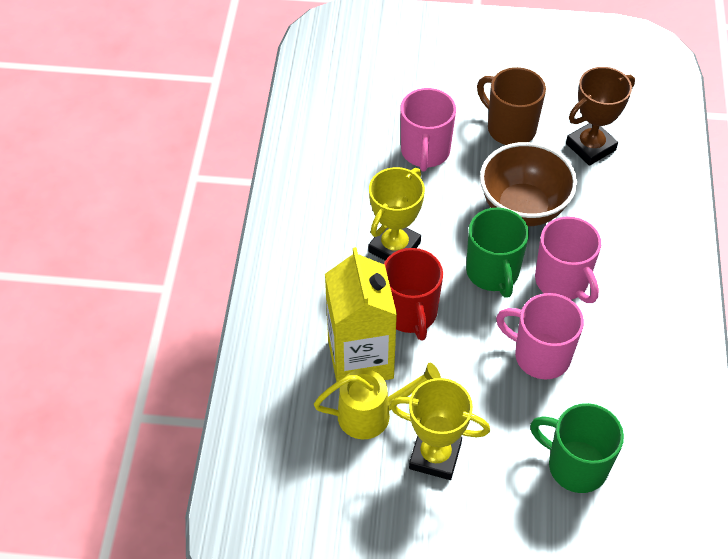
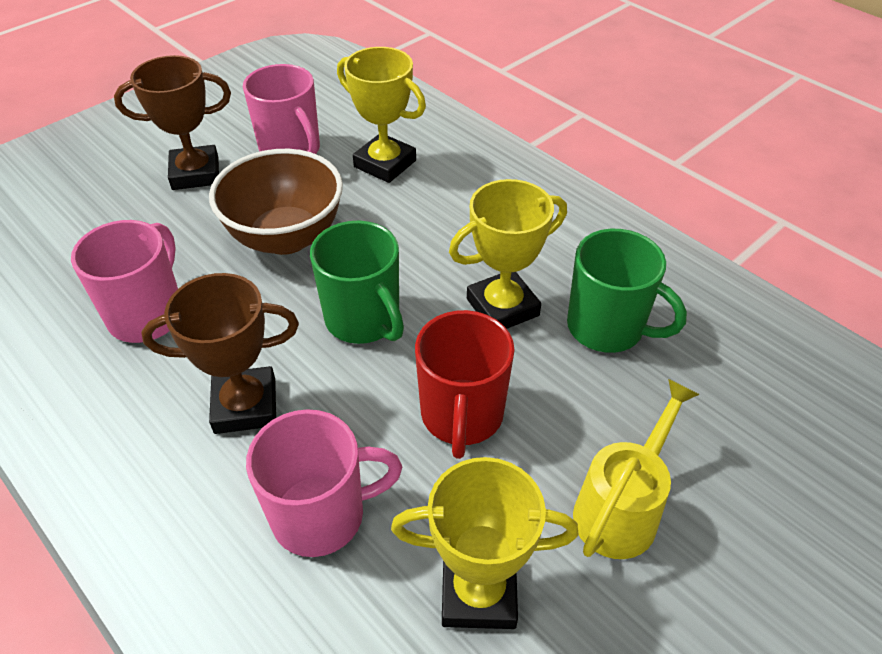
brown mug: [477,67,546,145] = 1 -> none = 0
brown trophy: [566,67,635,166] = 1 -> [114,55,231,190] [141,273,299,434] = 2
yellow carton: [325,247,397,382] = 1 -> none = 0
yellow trophy: [369,167,425,260] [390,378,490,480] = 2 -> [337,47,426,183] [391,457,579,629] [449,179,567,329] = 3

